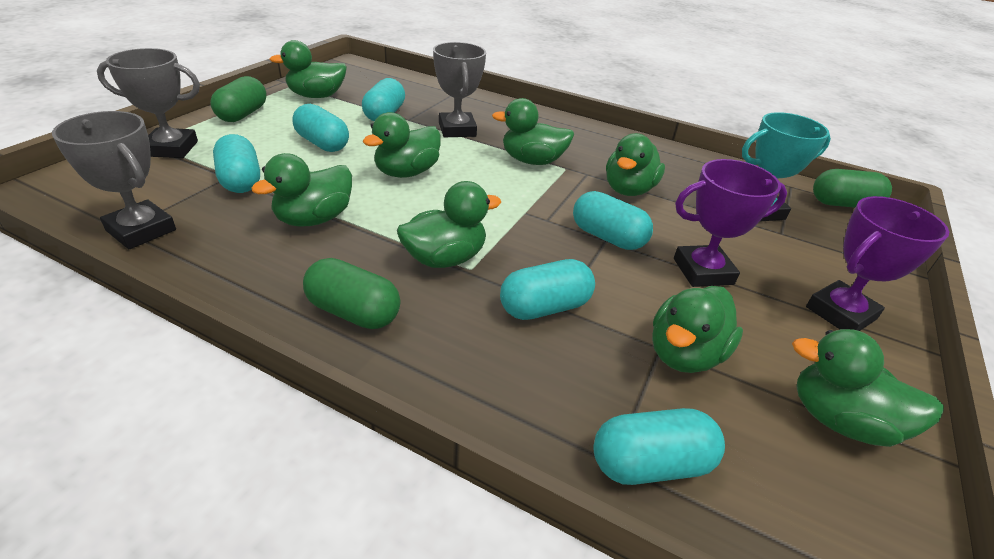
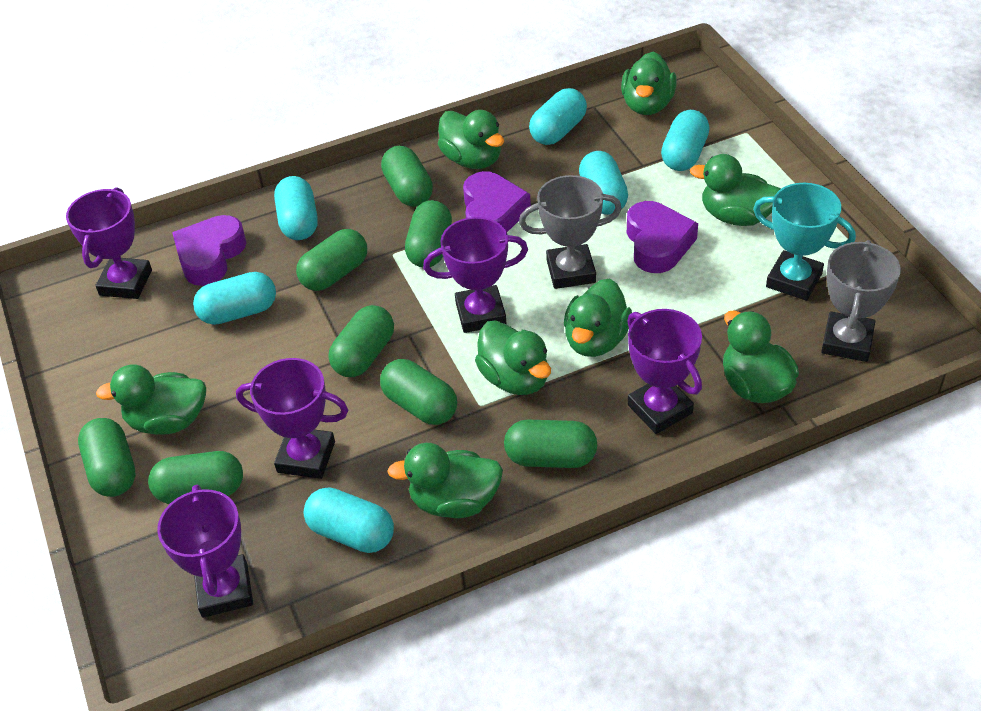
green capsule: [210,76,267,122] [303,258,400,329] [813,169,892,208] = 3 -> [78,418,136,497] [148,451,243,504] [296,229,367,291] [328,305,394,377] [380,359,457,425] [381,146,433,207] [405,200,452,267] [504,420,597,468] = 8
grey trophy: [52,111,176,249] [97,48,200,158] [433,42,486,137] = 3 -> [519,175,622,289] [821,240,901,362] = 2
purple heart: none = 0 -> [172,215,246,286] [463,171,531,232] [627,201,698,273] = 3
purple trophy: [674,159,787,287] [806,196,949,331] = 2 -> [66,187,152,299] [157,485,253,618] [236,358,348,479] [423,217,528,333] [627,309,702,434] = 5

